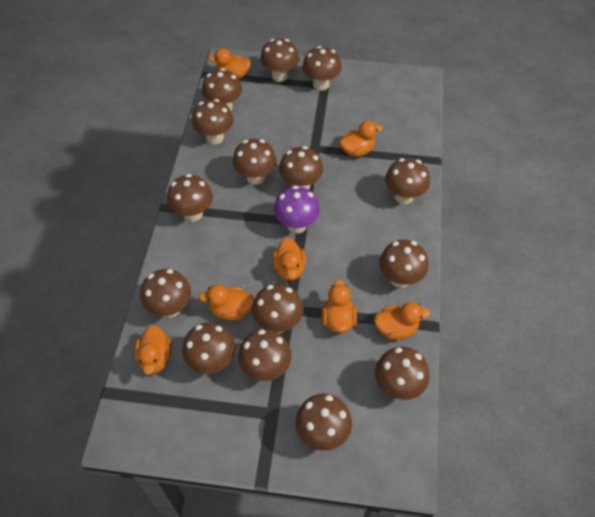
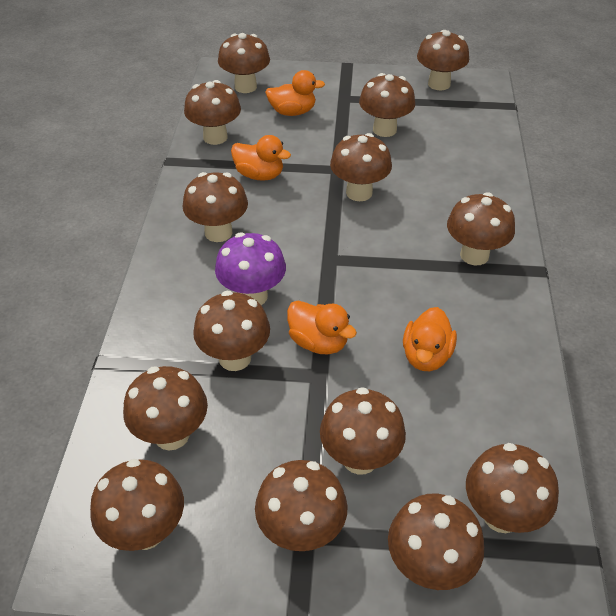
brown mushroom: [141,269,191,318] [167,174,213,222] [182,322,236,374] [192,99,234,144] [202,68,242,110] [233,139,276,185] [238,329,292,381] [252,284,303,333] [260,39,299,82] [279,146,323,190] [295,394,352,451] [302,46,342,91] [375,347,430,400] [379,240,428,288] [385,158,430,204] = 15 -> [90,459,184,551] [123,366,208,450] [183,172,248,242] [184,80,241,145] [193,291,270,371] [218,33,270,93] [255,460,348,551] [320,387,406,475] [330,133,392,201] [359,73,415,137] [388,494,484,590] [417,30,469,90] [447,192,515,265] [466,443,559,533] = 14
orange duck: [135,325,172,375] [198,284,254,321] [208,48,251,79] [272,238,306,281] [322,280,357,333] [339,121,383,157] [374,302,430,340] = 7 -> [231,135,291,181] [265,70,325,116] [287,301,357,354] [403,307,457,371] = 4

